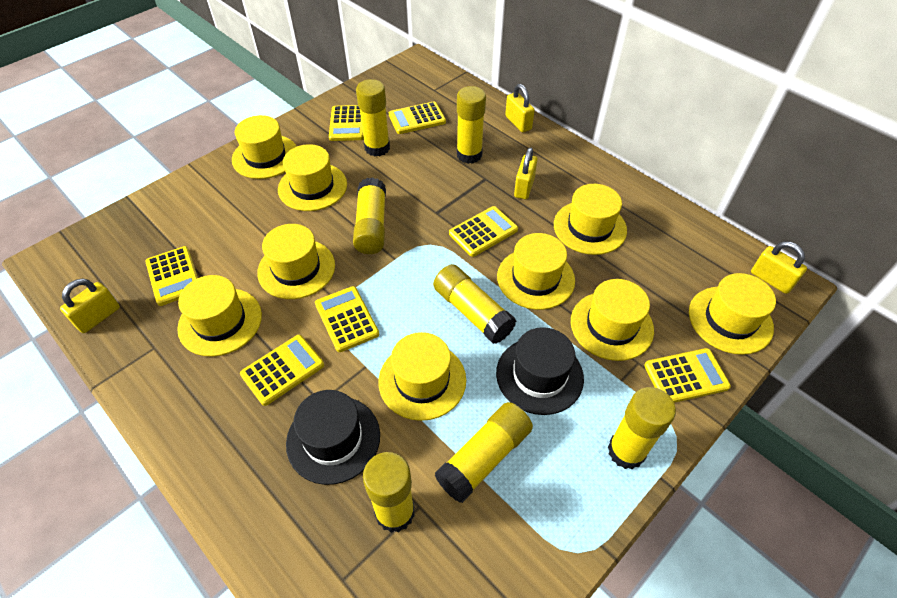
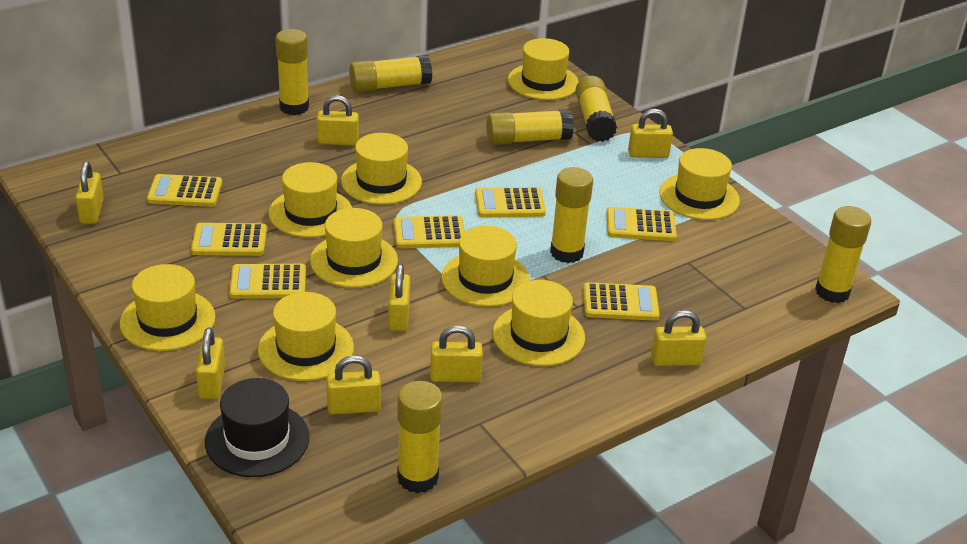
black hat: [286,390,380,485] [496,327,584,415] = 2 -> [205,378,309,477] = 1
yellow padlock: [60,278,120,333] [505,84,535,132] [514,147,537,199] [751,241,807,294] = 4 -> [75,161,104,224] [196,328,225,399] [317,95,359,146] [326,355,381,415] [388,264,410,331] [430,325,483,382] [628,109,673,158] [651,310,707,366] = 8

